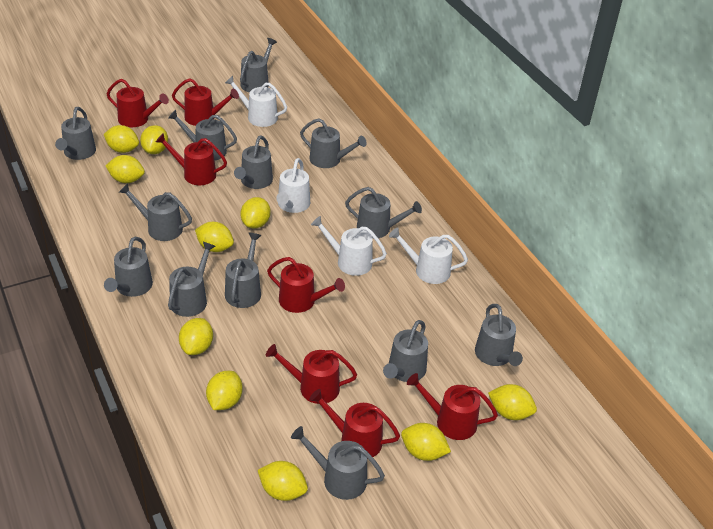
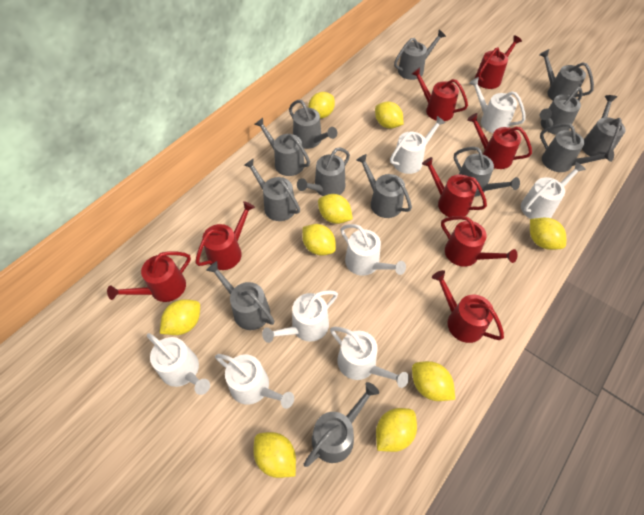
red watering can: [107,79,169,127] [156,134,227,185] [172,78,239,126] [266,344,357,404] [267,257,345,313] [309,389,400,457] [407,373,498,440] = 7 -> [107,251,191,302] [195,201,255,270] [411,67,468,121] [422,157,487,217] [432,270,504,343] [441,216,517,267] [467,113,532,169] [475,35,522,89] = 8
white watering can: [225,76,287,127] [276,158,310,213] [311,216,387,276] [389,227,468,284] = 4 -> [147,333,210,395] [215,354,294,409] [262,290,338,343] [330,327,409,388] [340,224,406,276] [390,116,446,174] [469,77,526,133] [521,162,586,219] = 8
yellow lemon: [104,125,139,153] [105,155,145,183] [140,125,168,154] [179,318,213,355] [195,222,234,252] [206,371,243,410] [240,197,271,229] [258,461,308,501] [401,423,451,461] [488,384,537,420] = 10 -> [160,299,200,335] [253,432,296,478] [302,224,336,256] [308,92,335,119] [318,194,353,224] [375,101,404,129] [376,408,417,452] [412,361,455,401] [530,218,566,250] = 9

